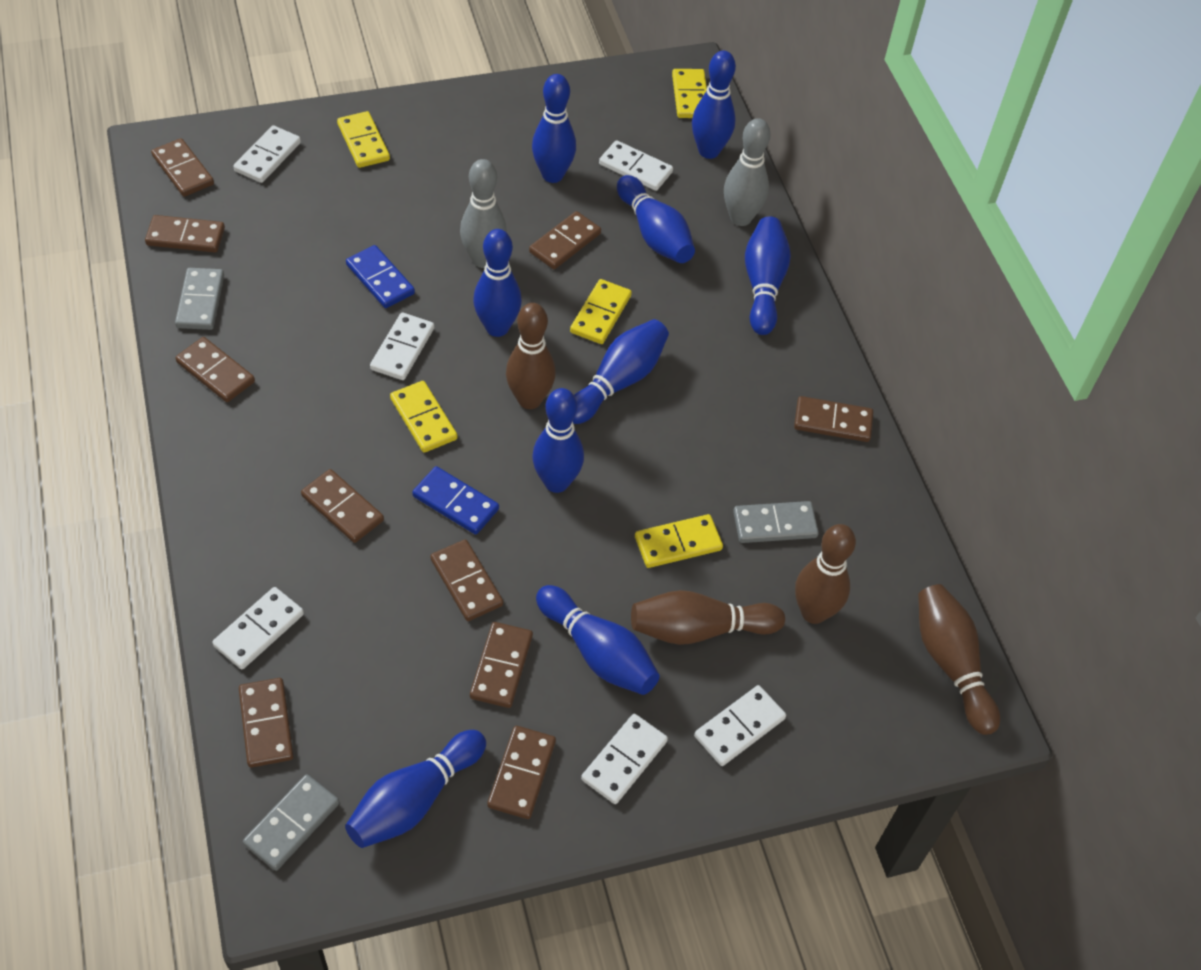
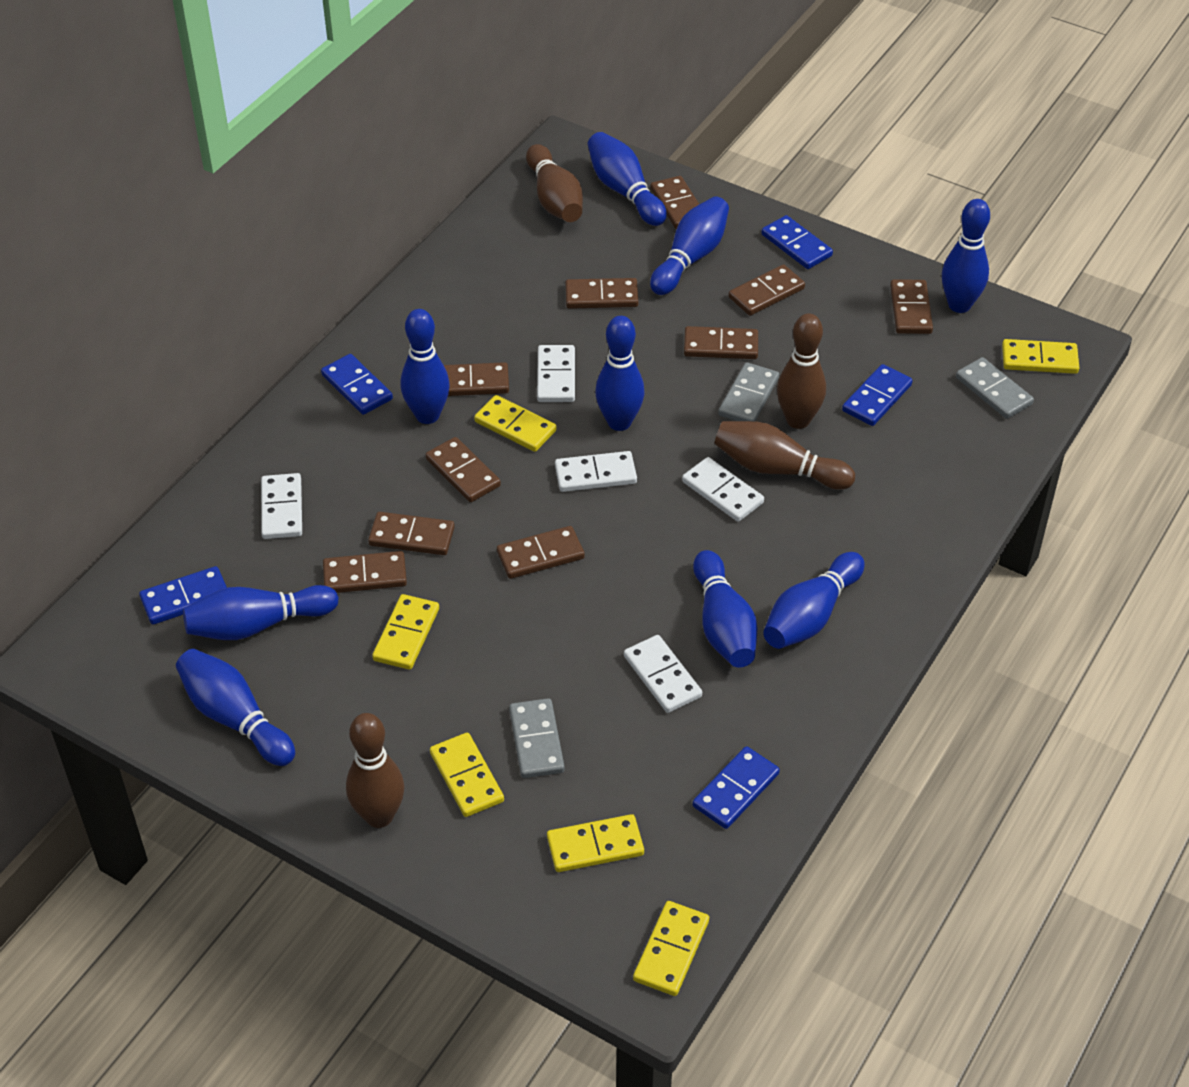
blue domino: [346,245,415,308] [412,466,499,535] = 2 -> [139,566,227,625] [321,354,393,415] [693,746,780,829] [761,215,833,269] [842,364,913,426] = 5
grey bowling pin: [460,159,507,268] [724,118,771,226] = 2 -> none = 0
white domino: [212,587,304,669] [233,125,301,183] [370,312,434,380] [581,714,668,804] [599,140,673,191] [694,685,786,766] = 6 -> [261,473,302,539] [537,345,575,402] [555,451,637,492] [624,635,702,713] [682,457,764,522] = 5
yellow domino: [337,111,390,168] [390,381,457,453] [570,279,632,344] [635,514,723,568] [672,69,707,118] = 5 -> [372,594,439,670] [430,733,504,817] [474,395,557,452] [547,814,644,872] [633,901,709,996] [1002,339,1079,374] = 6

